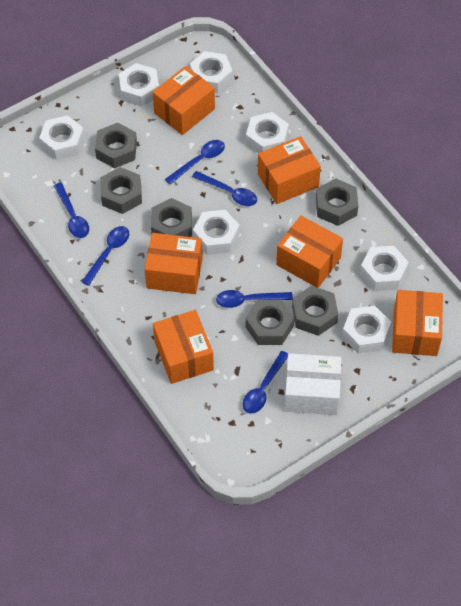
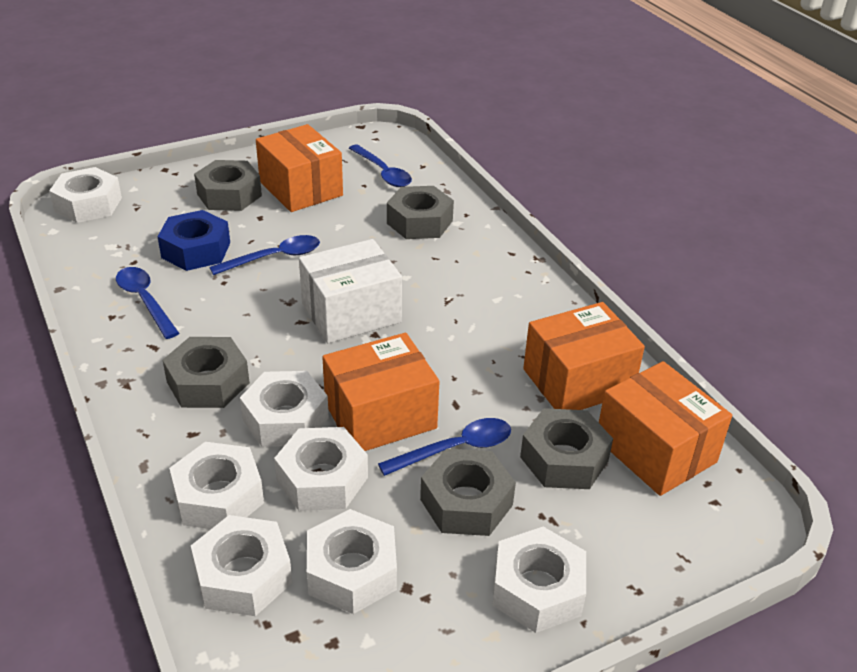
blue nut: none = 0 -> [158,210,230,271] = 1
blue spoon: [54,183,89,238] [82,226,129,286] [165,140,225,185] [192,171,257,206] [216,290,293,308] [243,351,288,414] = 6 -> [116,267,179,339] [209,235,320,275] [349,144,412,187] [378,418,511,476] = 4
grey nut: [95,123,137,168] [100,167,142,214] [151,198,192,237] [245,299,294,345] [292,286,338,336] [316,178,358,226] = 6 -> [163,337,250,408] [194,160,262,211] [387,186,454,239] [420,448,516,536] [520,408,613,489] = 5
orange box: [145,233,203,294] [153,66,215,135] [153,310,214,384] [258,136,321,204] [276,216,343,288] [392,290,443,356] = 6 -> [256,124,343,212] [322,333,439,451] [523,302,645,410] [599,361,732,496] = 4

